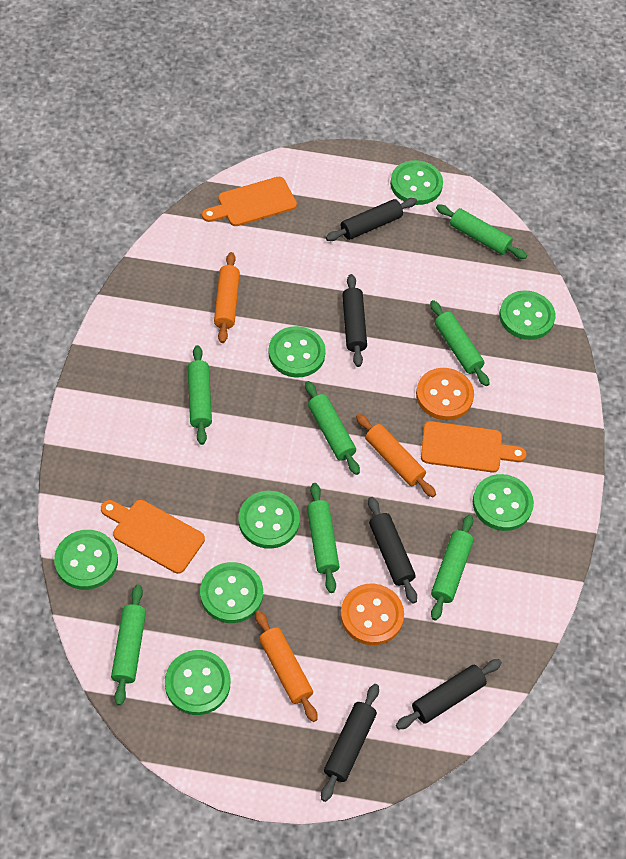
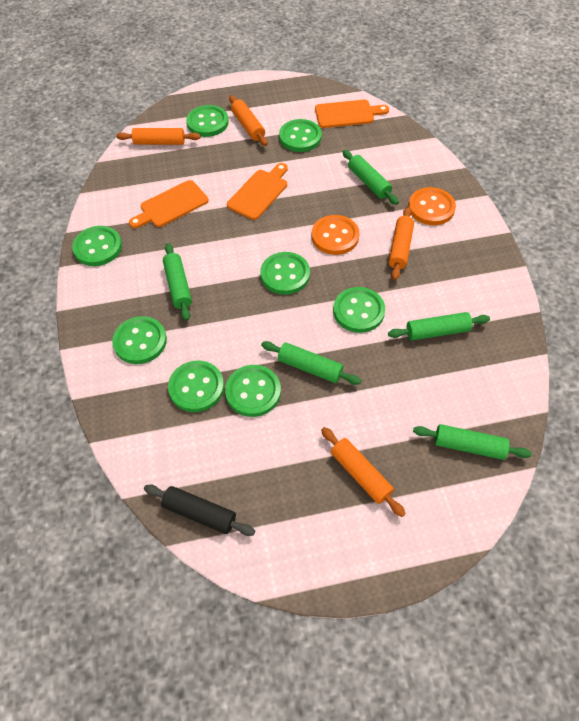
black rolling pin: [321,684,379,802] [326,198,417,241] [342,274,367,367] [368,497,417,603] [396,659,502,730] = 5 -> [144,485,255,536] = 1
green rolling pin: [111,585,146,706] [188,345,212,445] [305,381,360,475] [307,483,340,593] [430,300,490,386] [431,515,474,620] [436,205,527,259] = 7 -> [163,243,192,321] [261,341,361,385] [343,150,399,205] [388,312,490,341] [413,424,532,460] = 5
orange rolling pin: [214,252,240,343] [256,611,318,722] [356,414,436,497] = 3 -> [116,128,201,145] [229,95,268,146] [321,427,406,517] [389,207,414,280] = 4

